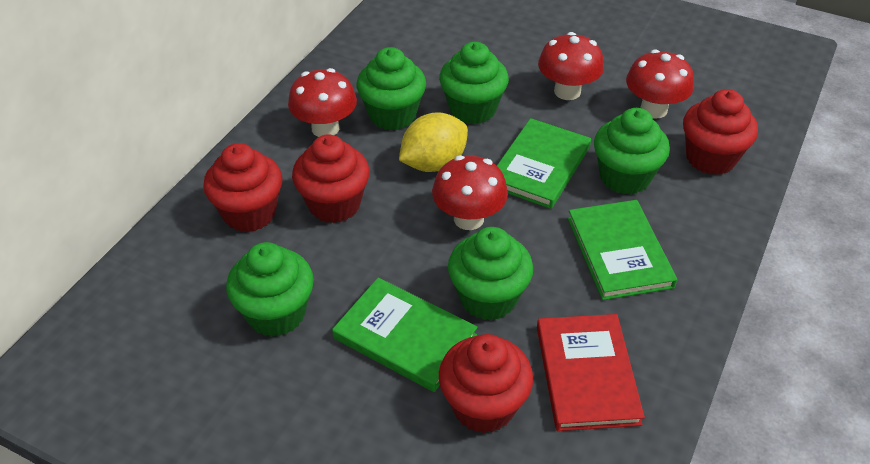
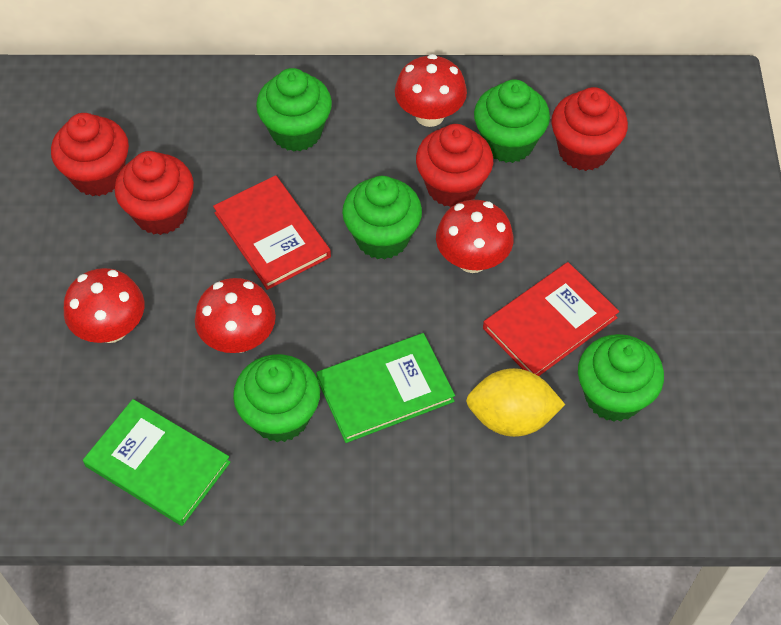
green book: [332,277,477,392] [497,118,591,209] [568,200,677,300] = 3 -> [83,399,231,526] [316,333,455,443] = 2
red book: [537,314,645,431] = 1 -> [213,175,331,290] [483,262,619,376] = 2

